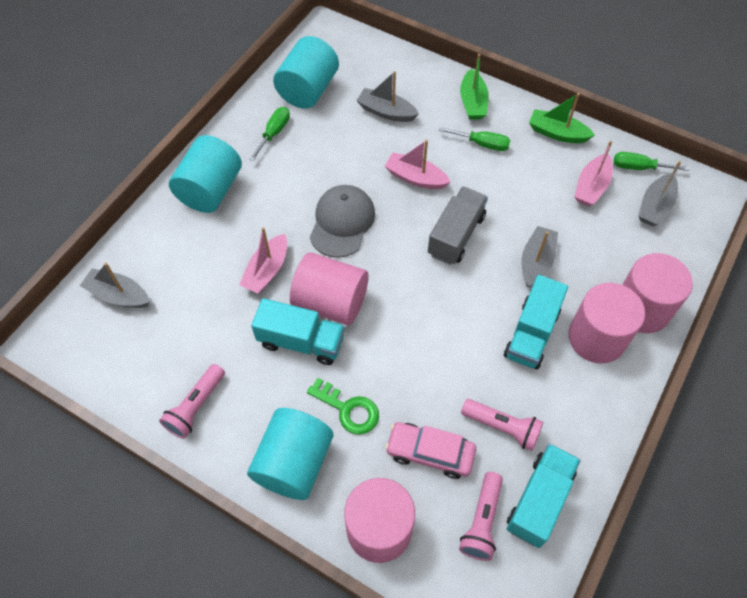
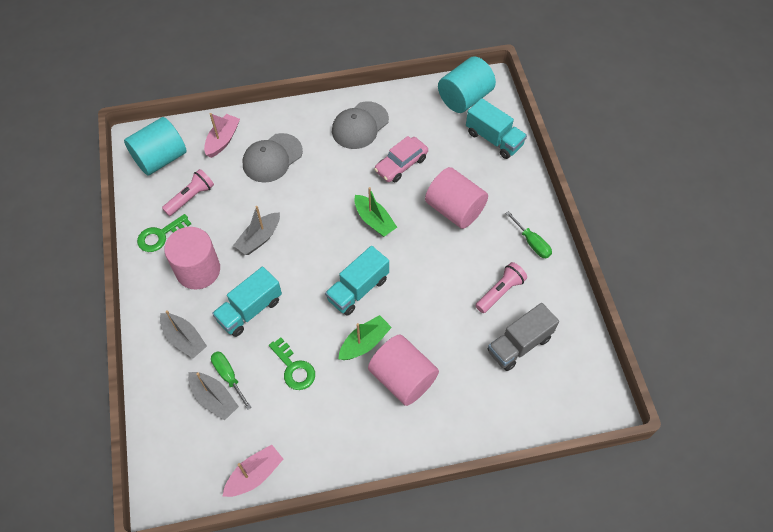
green key: [307,378,379,435] = 1 -> [137,214,191,252] [269,337,315,390] = 2
green screwdriver: [249,107,290,161] [439,127,510,151] [614,152,690,171] = 3 -> [211,352,252,410] [506,211,552,258] = 2
grey boat: [80,263,150,308] [357,71,419,122] [522,226,558,287] [638,161,681,226] = 4 -> [160,310,207,358] [188,372,239,420] [233,206,280,255] = 3
grey cap: [310,185,375,258] = 1 -> [242,133,303,183] [332,101,389,149] = 2
pink boat: [239,227,287,293] [384,140,451,189] [574,141,613,206] = 3 -> [204,113,240,158] [223,445,283,497] = 2
pink cylinder: [290,252,368,325] [344,478,415,563] [569,283,645,364] [622,253,693,333] = 4 -> [164,227,220,289] [368,334,439,406] [425,167,488,229] = 3
pink flashlight: [159,364,225,439] [459,472,503,561] [461,399,543,451] = 3 -> [162,169,214,216] [475,262,527,313] = 2
turquoise cylinder: [169,135,242,213] [247,408,333,500] [273,36,339,108] = 3 -> [124,117,187,176] [438,56,496,113] = 2

